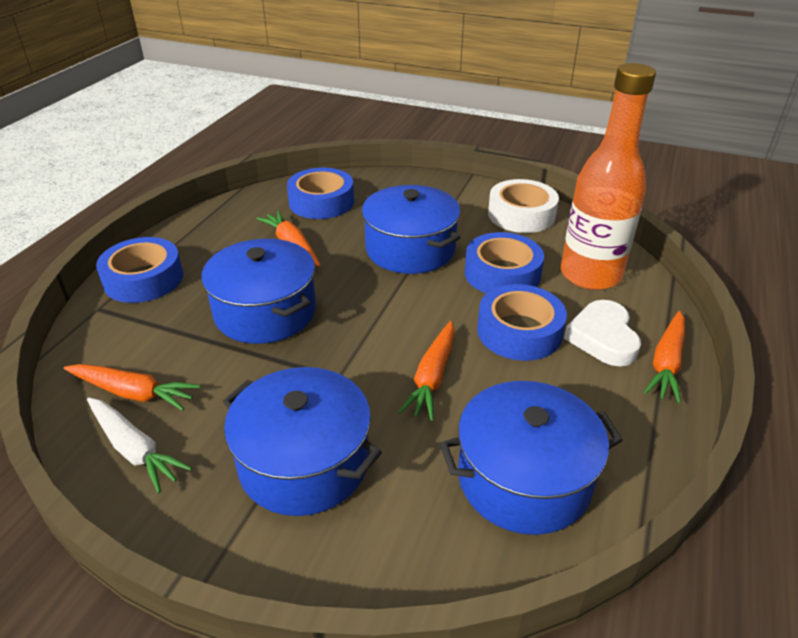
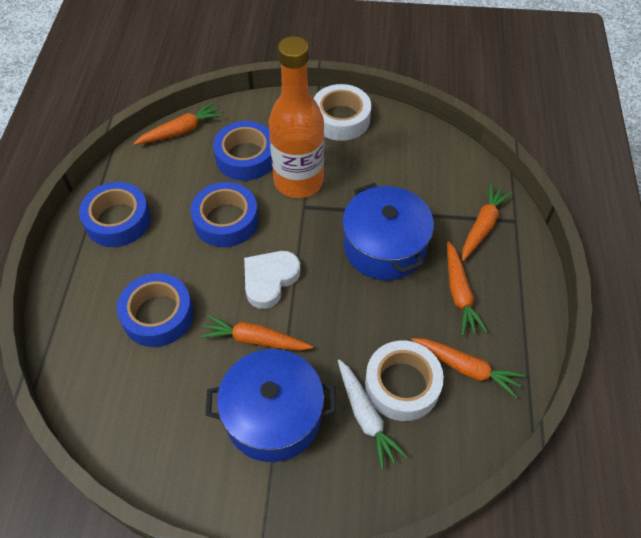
blue pot: [201,239,316,344] [223,367,382,516] [362,185,461,274] [440,381,623,535] = 4 -> [206,349,336,462] [342,183,434,280] = 2
orange carrot: [64,364,200,411] [256,211,321,266] [398,321,455,421] [644,311,685,403] = 4 -> [133,102,223,145] [200,315,313,351] [411,338,525,398] [447,241,488,336] [462,184,512,261] = 5
white tape: [488,179,559,233] = 1 -> [313,84,371,141] [365,340,444,421] = 2

